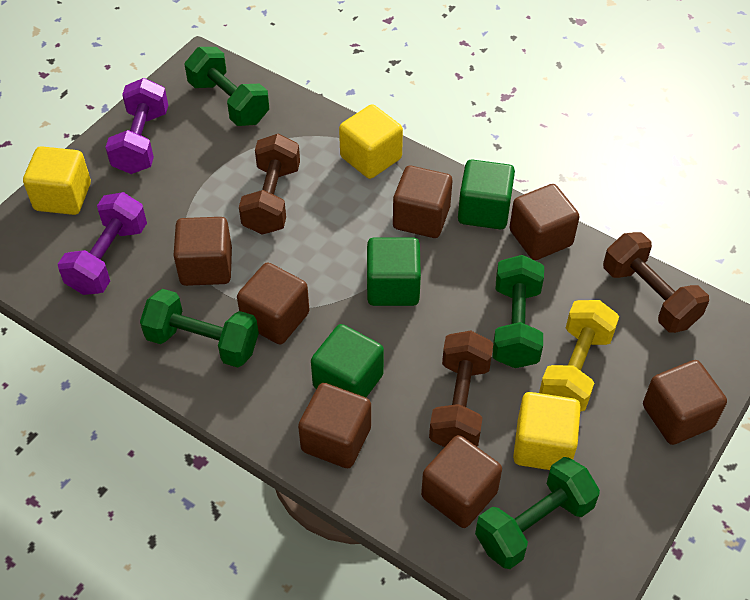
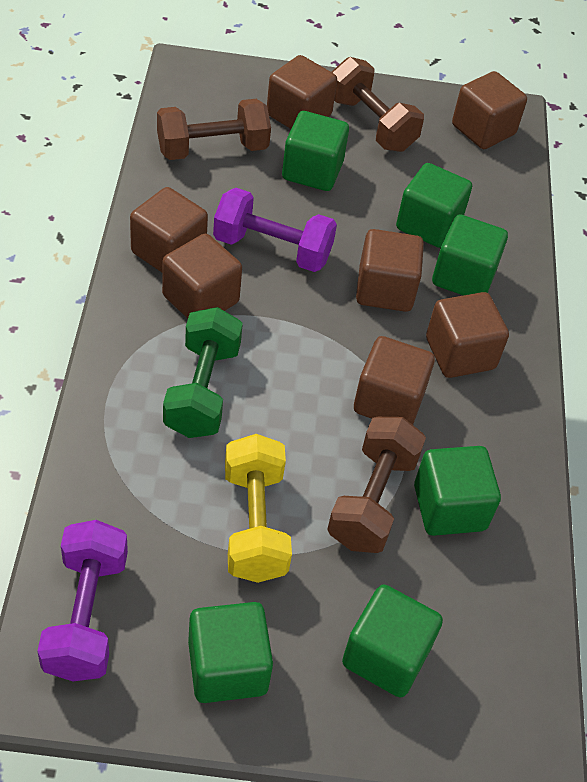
green cube: [311,324,384,397] [367,237,421,306] [458,160,515,229] = 3 -> [188,602,273,703] [282,111,349,191] [342,584,443,697] [396,163,472,248] [414,446,501,536] [432,214,508,295] = 6
green dumbbell: [140,289,259,368] [184,47,269,126] [475,457,600,569] [492,255,544,368] = 4 -> [163,307,243,438] = 1
yellow cube: [23,146,91,215] [339,104,403,179] [513,392,581,470] = 3 -> none = 0

